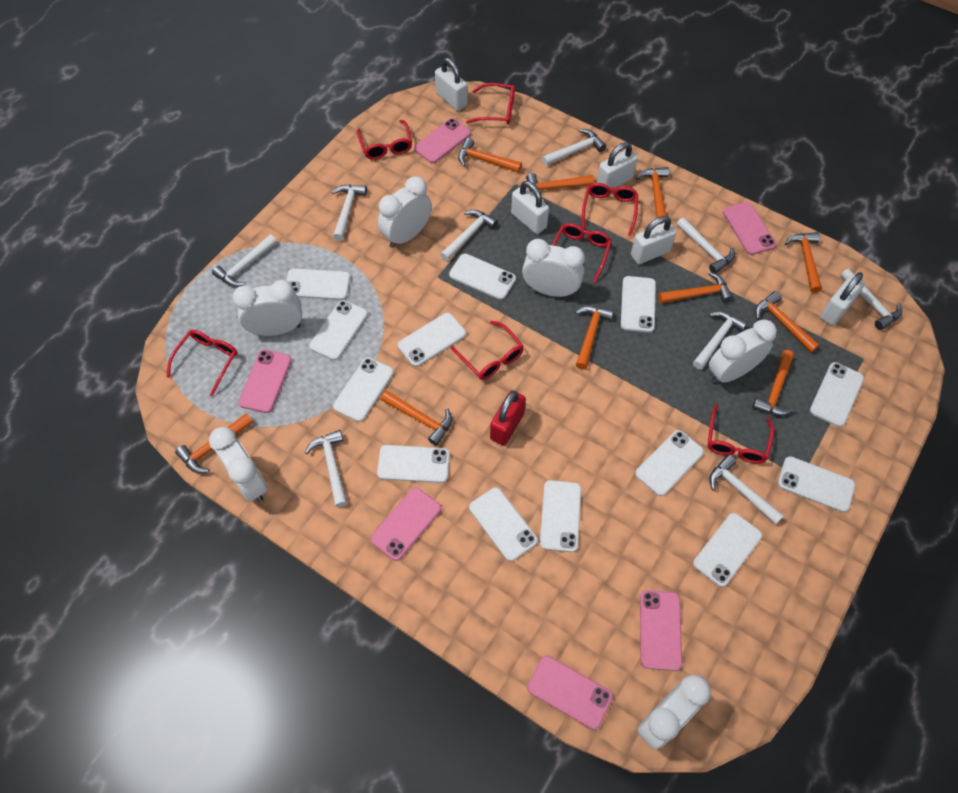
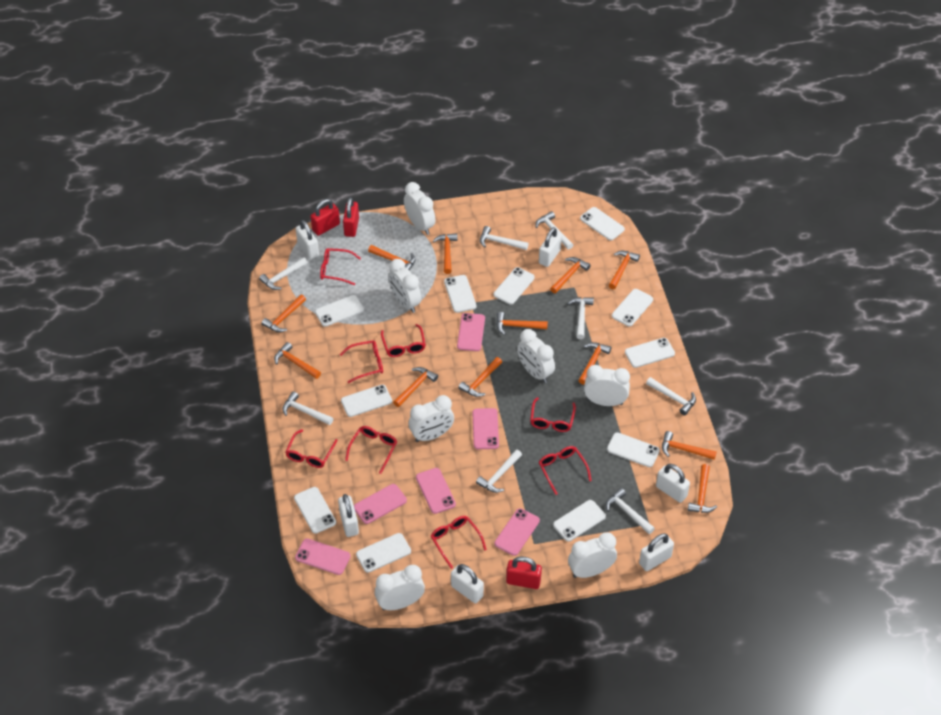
orange hammer: [175,413,253,473] [381,390,452,446] [458,138,522,173] [526,173,594,202] [575,306,614,370] [636,167,669,223] [658,272,733,304] [752,350,794,416] [755,291,820,353] [785,232,822,293] = 10 -> [262,294,306,332] [274,342,321,379] [368,245,416,271] [393,367,438,407] [433,233,457,274] [458,357,502,397] [496,312,548,335] [550,257,591,294] [578,342,611,385] [609,251,640,289] [662,431,717,460] [688,464,717,513] = 12
red glasses: [167,330,238,397] [357,120,412,160] [451,321,524,380] [466,83,515,124] [552,223,612,283] [582,183,638,236] [707,404,774,464] = 7 -> [285,429,338,468] [320,248,361,285] [340,341,383,383] [345,426,397,474] [381,324,426,357] [431,516,487,569] [530,397,576,432] [539,446,591,495] = 8
red padlock: [490,391,526,446] = 1 -> [310,199,340,236] [343,197,359,237] [506,556,542,589] = 3
white clock: [209,427,267,502] [232,280,302,336] [378,176,432,248] [522,239,585,297] [637,675,711,750] [709,319,777,384] = 6 -> [375,565,425,610] [388,259,421,313] [404,182,435,235] [408,395,454,442] [517,329,555,383] [568,532,617,578] [584,365,630,406] = 7
white hammer: [212,234,277,287] [305,430,347,507] [332,185,367,241] [440,210,498,261] [542,129,606,166] [676,217,735,273] [693,311,748,370] [709,455,784,525] [840,268,902,330] = 9 -> [259,257,308,290] [282,392,333,425] [476,450,522,493] [480,226,529,250] [535,211,573,249] [567,297,594,339] [606,488,655,534] [646,377,696,415] = 8
white padlock: [435,58,468,111] [511,181,549,234] [597,142,638,188] [631,216,677,264] [820,272,865,326] = 5 -> [296,220,319,259] [338,494,359,537] [451,564,484,603] [539,227,562,267] [639,533,674,571] [656,464,690,503] = 6
white phone: [286,268,350,300] [309,300,368,360] [333,357,394,422] [377,445,450,483] [398,313,466,367] [449,254,516,300] [469,487,538,561] [540,480,581,552] [621,276,656,333] [635,430,704,496] [693,513,762,587] [778,456,855,512] [810,362,864,427] = 13 -> [294,487,336,534] [315,295,364,327] [341,384,392,417] [356,533,411,573] [444,275,477,313] [494,267,535,305] [553,500,606,542] [580,207,625,240] [607,432,660,467] [612,289,653,327] [625,338,675,368] = 11

